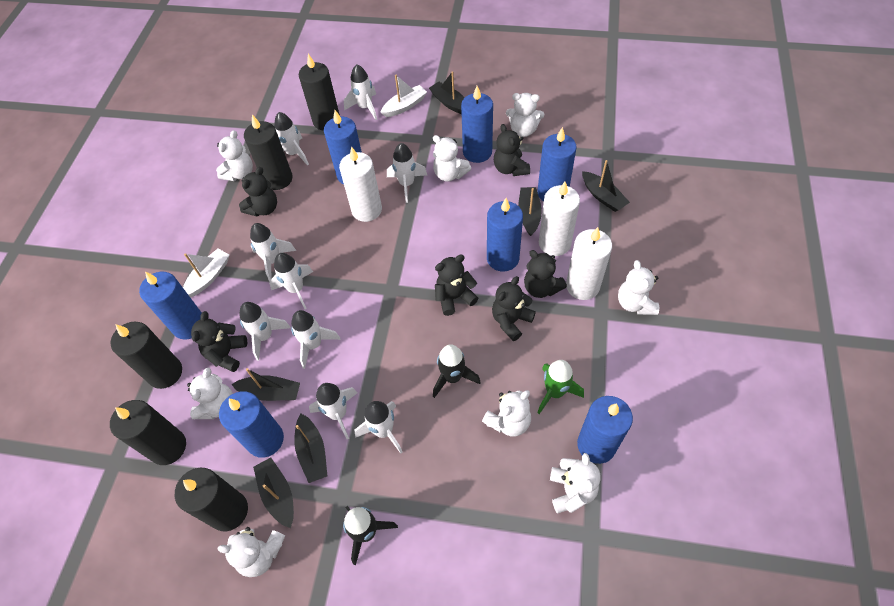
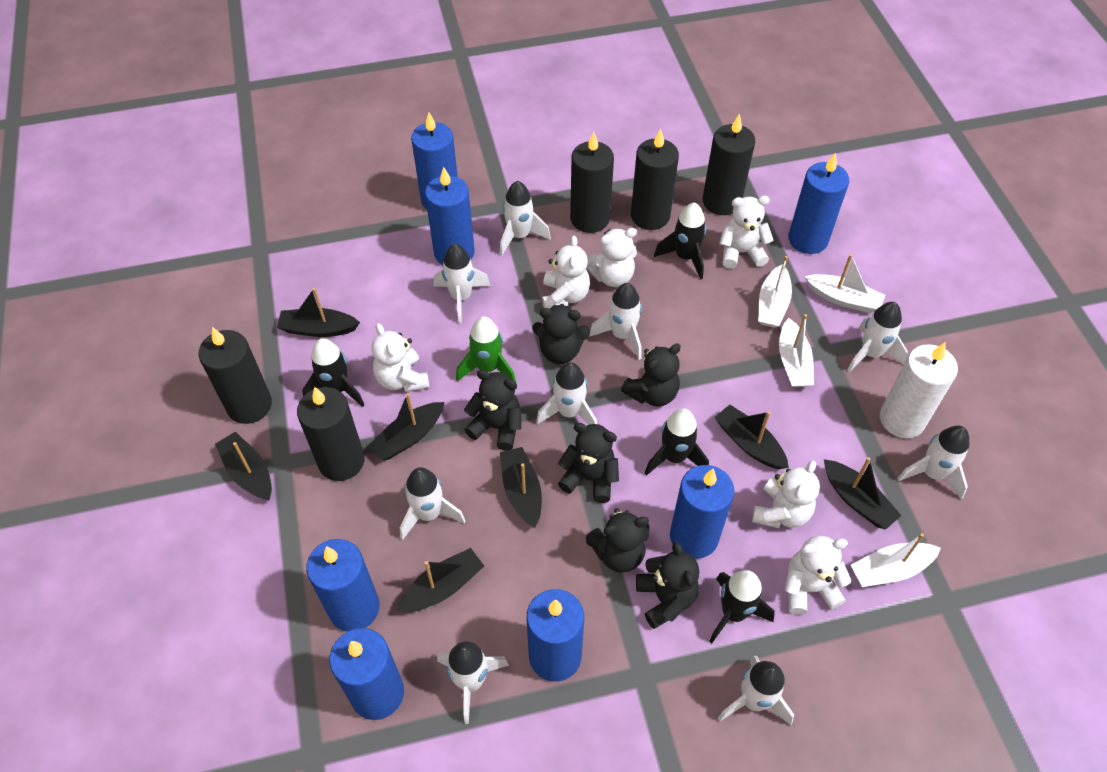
black boat: [231,368,300,401] [253,457,294,528] [294,414,327,483] [429,71,464,114] [518,187,542,236] [582,160,630,212] = 6 -> [215,432,272,500] [277,288,360,337] [368,393,444,460] [396,548,484,612] [500,447,542,528] [715,405,789,469] [824,457,902,530] = 7
black rocket: [343,506,398,565] [433,344,481,398] = 2 -> [302,338,364,407] [645,408,709,476] [654,202,706,280] [709,570,775,643] = 4
white boat: [183,249,229,298] [380,75,427,117] = 2 -> [758,256,792,328] [779,314,814,387] [805,254,885,313] [851,533,941,587] = 4
white candle: [339,146,382,222] [539,182,580,256] [566,227,612,300] = 3 -> [880,343,958,438] = 1
white teddy bear: [187,368,233,419] [216,130,253,181] [217,527,285,577] [433,135,471,182] [482,390,531,436] [506,93,544,137] [550,453,600,513] [618,260,659,315] = 8 -> [371,323,430,392] [542,235,590,309] [586,228,637,287] [719,196,773,269] [752,460,820,528] [784,536,851,615] = 6

